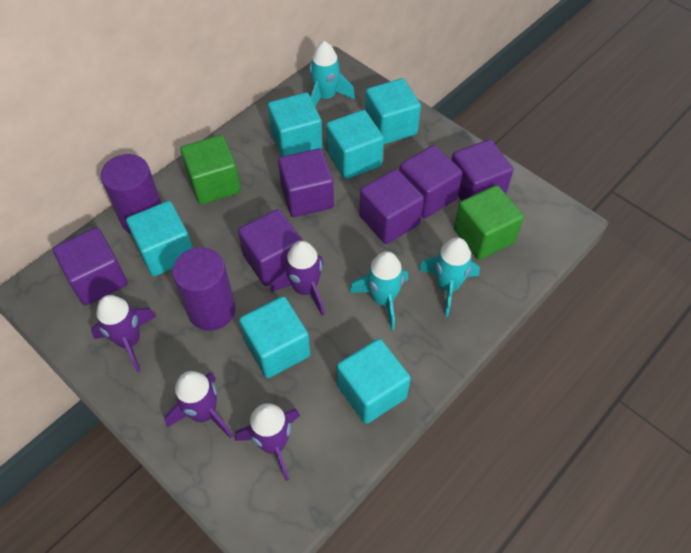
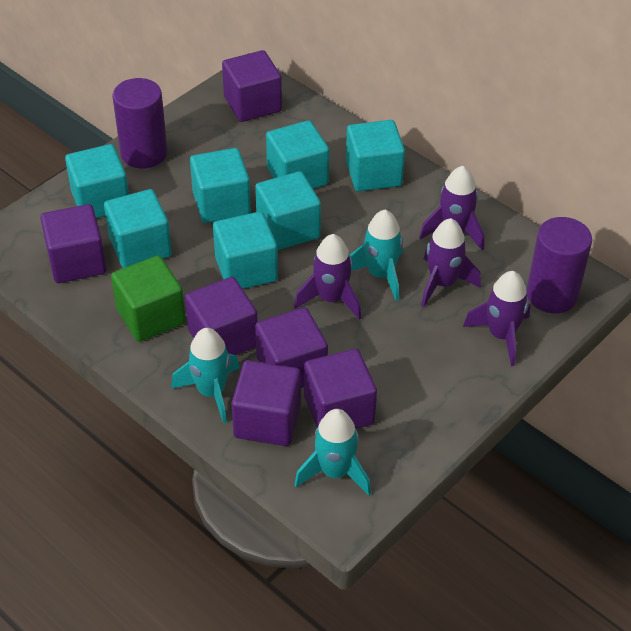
green cube: [180,135,241,205] [454,185,524,260] = 2 -> [111,255,186,342] = 1
turquoise cube: [126,201,193,276] [239,296,310,378] [268,92,323,156] [326,110,384,179] [337,338,411,424] [365,78,421,144] = 6 -> [65,144,129,218] [104,189,172,268] [190,148,251,223] [213,212,278,289] [255,171,321,250] [266,120,329,189] [346,120,405,191] = 7

